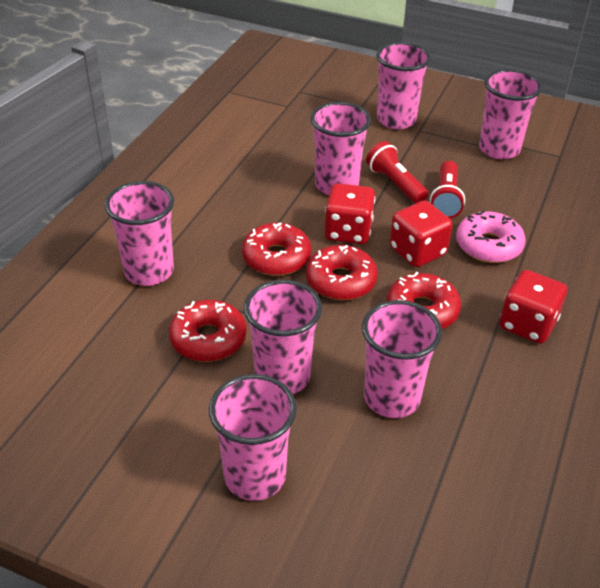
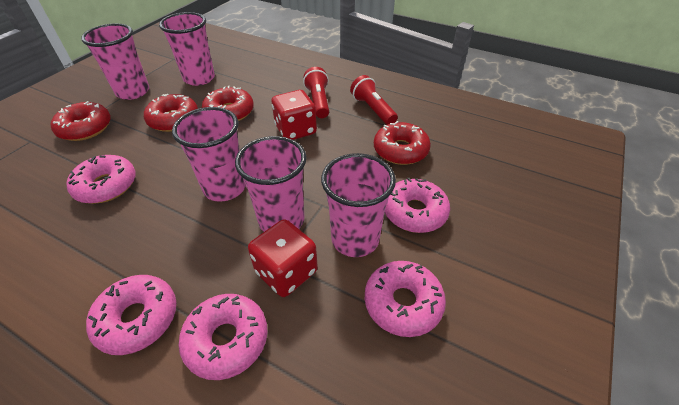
pink cup: [105,181,174,286] [209,374,297,501] [244,280,322,394] [310,102,371,195] [362,300,442,418] [376,42,431,129] [479,69,542,159] = 7 -> [81,24,149,100] [159,12,215,86] [172,107,246,202] [235,136,307,232] [321,153,396,257] = 5
pink donut: [456,210,525,263] = 1 -> [66,155,136,204] [86,275,176,355] [178,294,268,380] [365,261,446,337] [385,178,450,233] = 5
red dice: [325,183,375,244] [390,200,453,267] [499,270,567,344] = 3 -> [248,219,318,297] [271,90,317,140] = 2

